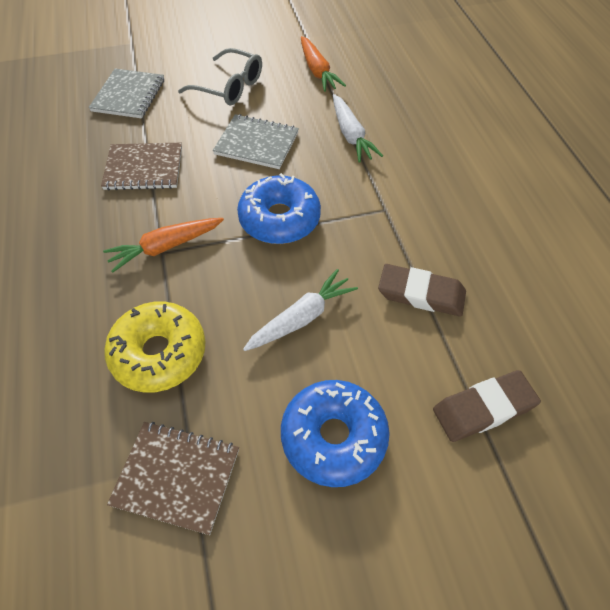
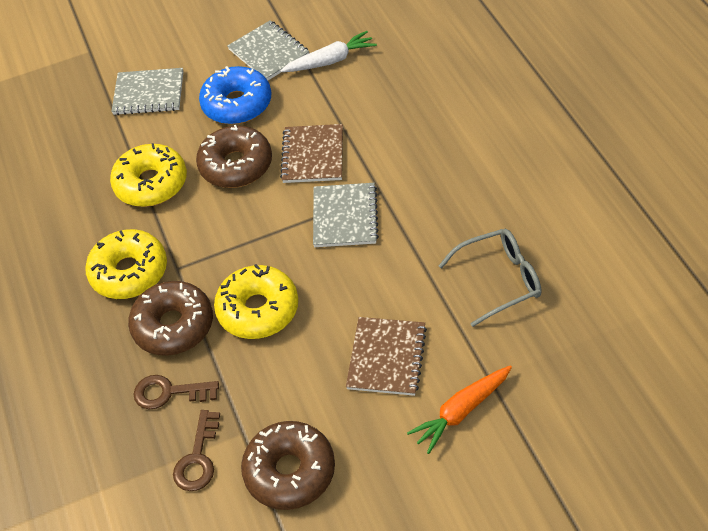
blue donut: [237,173,321,244] [281,380,390,487] = 2 -> [199,66,271,124] = 1
brown donut: none = 0 -> [128,281,213,356] [196,125,272,188] [241,421,335,510] = 3
brown eraser: [378,264,466,317] [433,370,541,442] = 2 -> none = 0
brown key: none = 0 -> [134,375,219,410] [173,410,220,491] = 2
grey notebook: [89,69,164,118] [213,114,299,169] = 2 -> [111,68,183,115] [227,20,310,81] [313,183,379,247] = 3
orange carrot: [103,218,224,272] [301,36,346,92] = 2 -> [407,365,512,454] = 1
white carrot: [243,269,358,351] [333,94,383,163] = 2 -> [280,31,377,72] = 1
yellow donut: [104,301,206,393] = 1 -> [85,229,167,299] [110,143,187,207] [214,264,298,339] = 3

